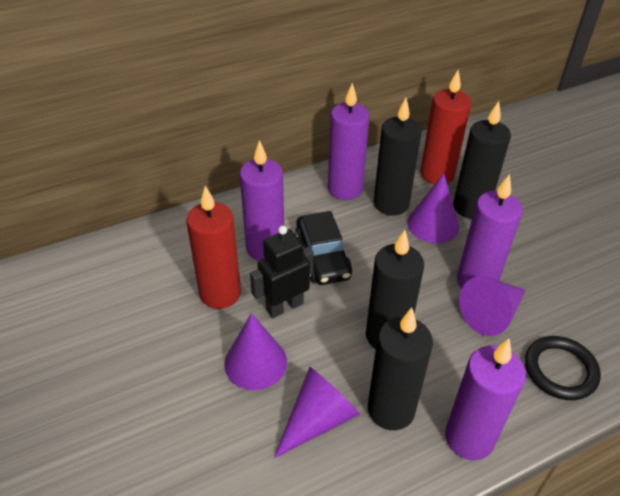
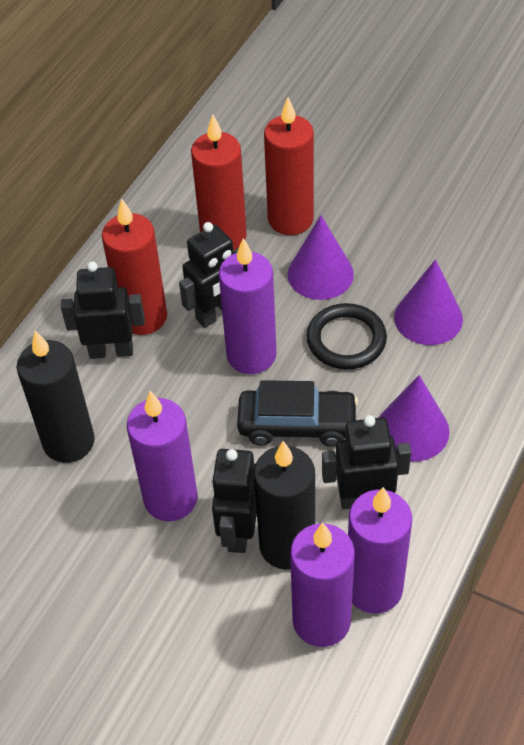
black candle: [366,230,424,349] [368,308,433,430] [373,98,422,216] [453,101,511,219] = 4 -> [17,330,95,463] [254,441,315,570] = 2
black robot: [250,225,314,318] = 1 -> [61,262,145,359] [179,222,239,328] [211,449,257,553] [322,415,411,509] = 4
purple cone: [224,313,287,390] [274,367,360,458] [407,174,459,243] [459,276,526,336] = 4 -> [287,215,354,300] [379,375,450,461] [394,259,463,345] = 3
red candle: [186,186,241,309] [420,70,471,185] = 2 -> [102,198,167,335] [191,115,247,250] [264,97,314,235] = 3

